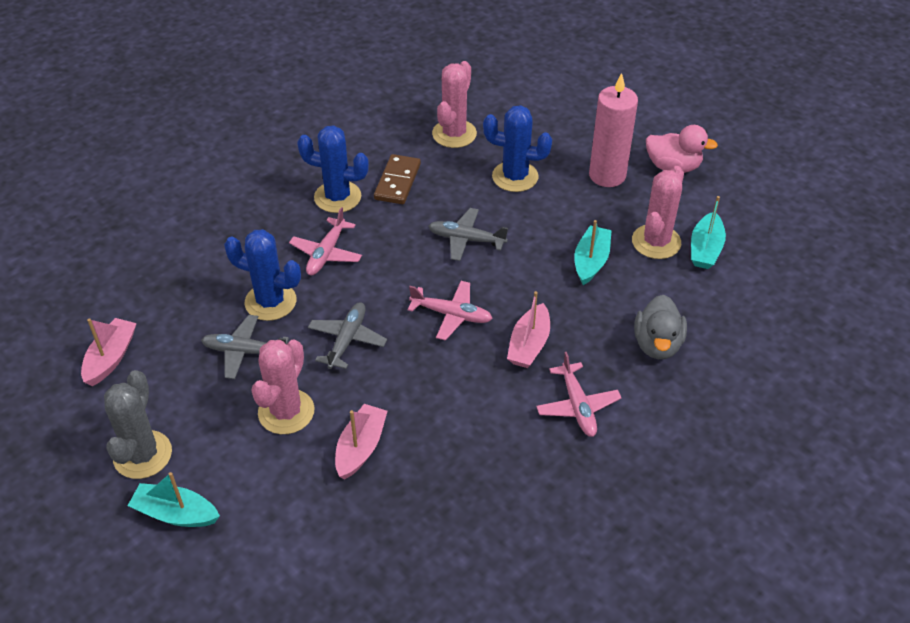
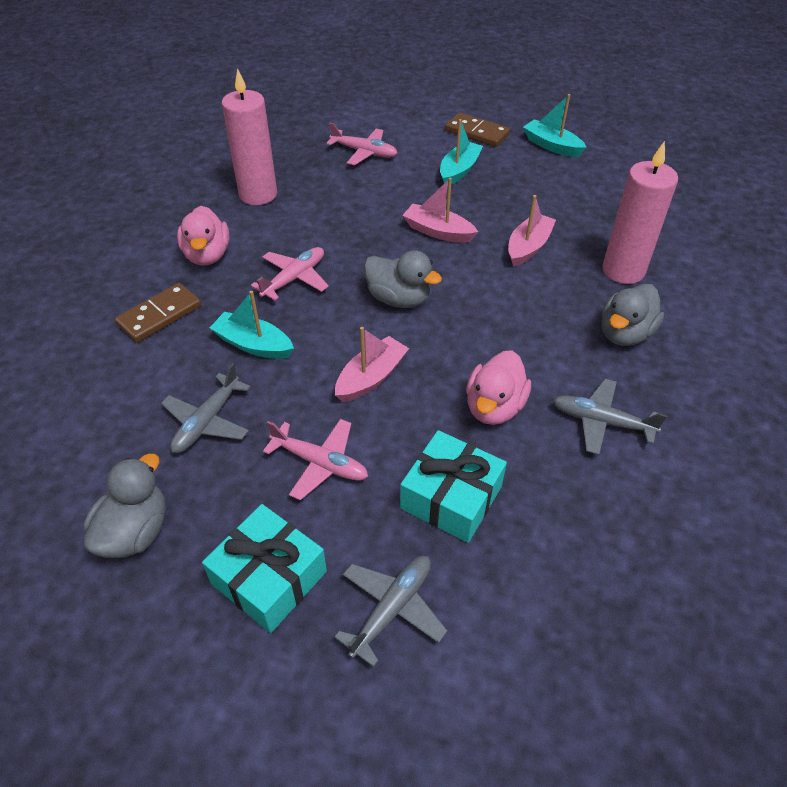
blue cactus: [224,229,301,321] [297,125,369,213] [483,105,552,192] = 3 -> none = 0
brown domino: [374,154,421,204] = 1 -> [115,283,201,343] [445,112,510,147] = 2
grey cactus: [104,370,172,479] = 1 -> none = 0
grey duck: [634,295,687,359] = 1 -> [84,454,165,558] [364,250,442,308] [601,284,664,346] = 3
pink cactus: [251,339,315,434] [432,61,477,148] [632,166,684,259] = 3 -> none = 0
pink candle: [589,73,638,187] = 1 -> [222,68,277,205] [602,141,678,284] = 2
pink duck: [646,125,718,173] = 1 -> [177,206,230,266] [466,350,531,425] = 2
turquoise gift: none = 0 -> [202,504,327,633] [400,430,507,543] = 2

